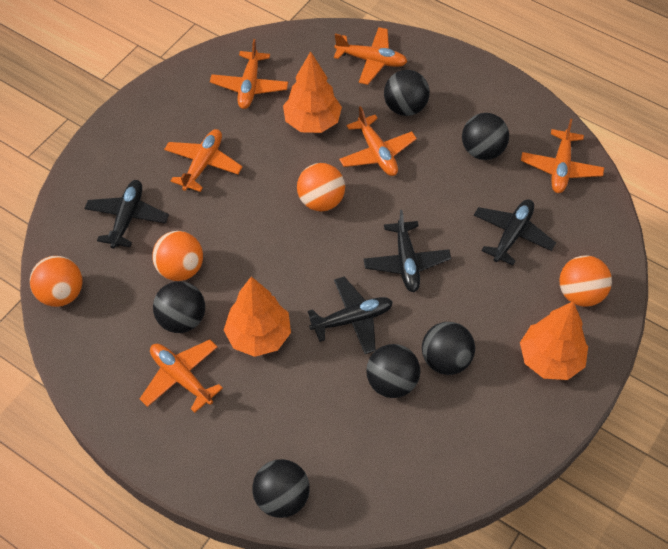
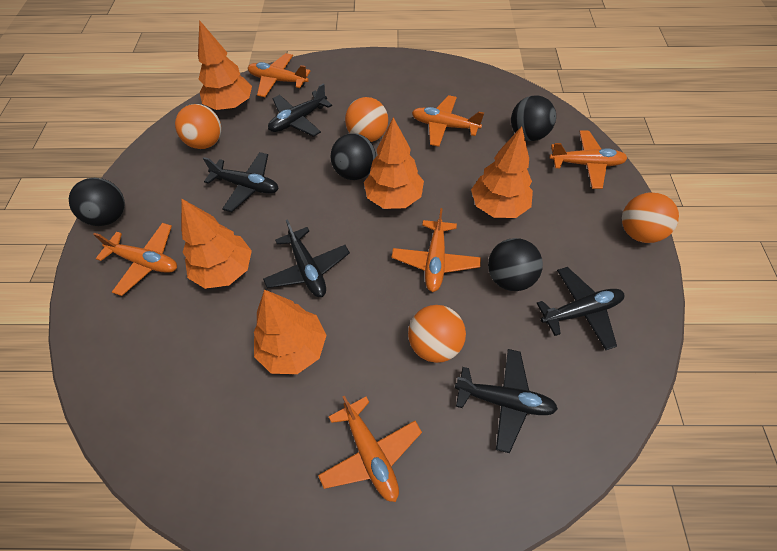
black ball: [153,281,205,333] [252,459,310,518] [366,344,420,398] [384,70,430,116] [422,322,475,375] [462,113,509,160] = 6 -> [69,178,125,226] [331,133,376,180] [488,238,543,291] [511,96,556,141] = 4
black plane: [84,180,169,248] [308,277,393,354] [363,210,451,292] [474,199,556,265] = 4 -> [203,152,279,212] [263,219,350,297] [268,83,332,137] [455,349,558,453] [537,267,624,350] = 5
orange tree: [224,276,291,357] [283,51,342,133] [520,302,588,380] = 3 -> [181,199,252,289] [198,20,252,110] [254,289,327,374] [364,117,424,209] [471,126,533,218] = 5

